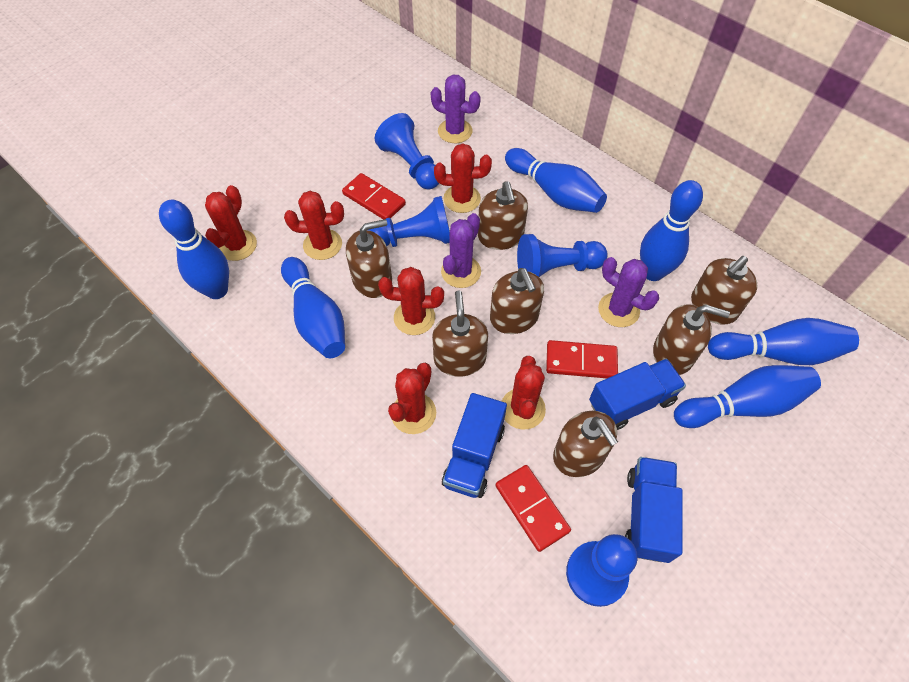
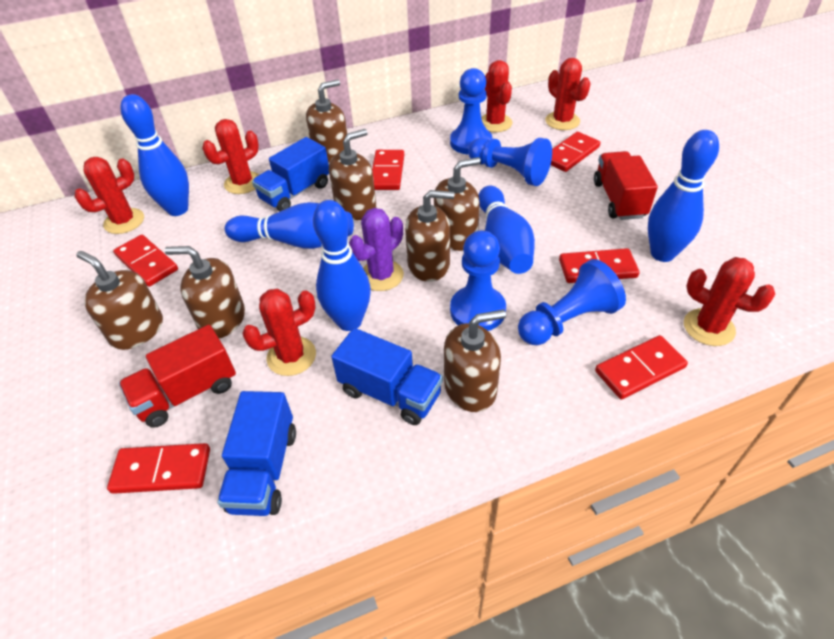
blue bowling pin: [159,200,229,299] [281,257,345,358] [505,148,607,213] [640,180,703,281] [674,365,821,428] [708,318,859,365] = 6 -> [120,94,189,216] [225,202,354,249] [313,200,371,331] [479,186,535,274] [648,130,719,262] = 5
purple cactus: [431,75,481,143] [441,213,481,288] [598,257,659,327] = 3 -> [349,208,404,291] = 1
red domino: [342,173,406,219] [495,465,571,552] [546,340,618,378] = 3 -> [107,443,210,494] [113,235,178,287] [372,150,404,190] [551,132,600,172] [559,248,640,283] [595,335,688,399] = 6
red truck: none = 0 -> [119,325,236,428] [594,151,658,220] = 2

